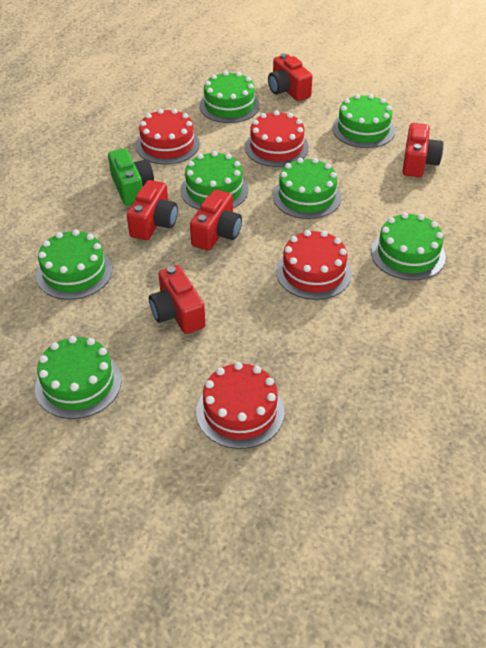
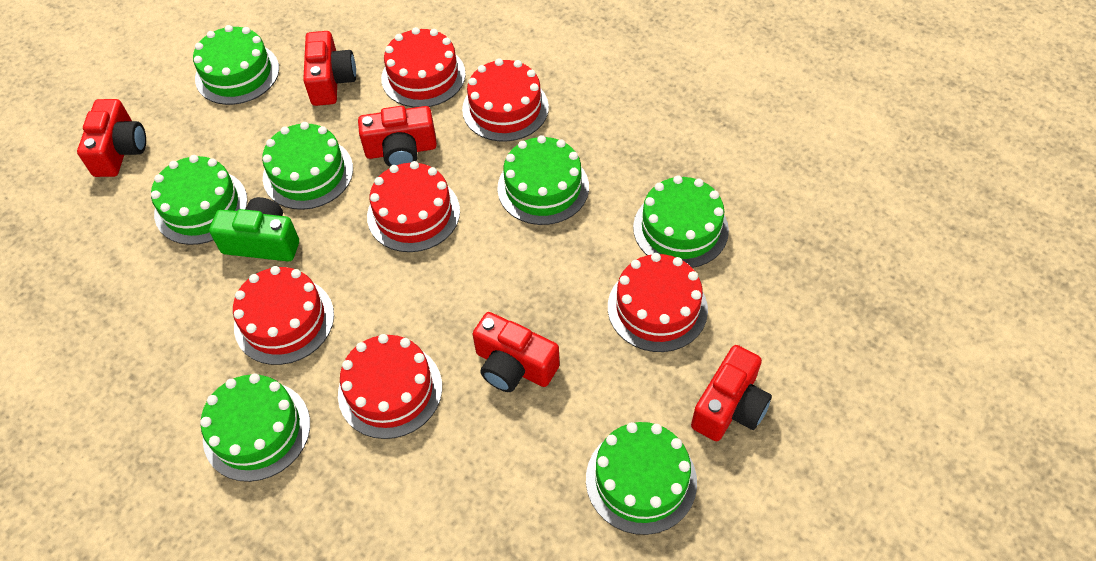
red cake: [136,109,200,164] [196,362,284,449] [245,110,309,167] [276,230,352,300] = 4 -> [233,266,334,365] [338,334,442,439] [367,161,460,252] [381,27,466,108] [462,58,549,142] [608,253,708,352] = 6

